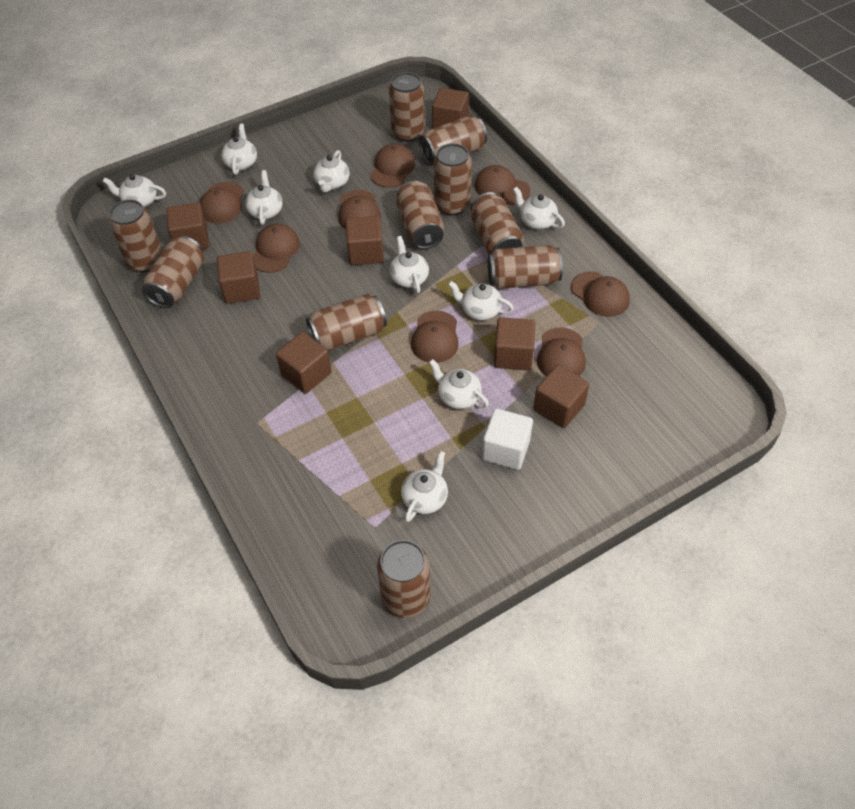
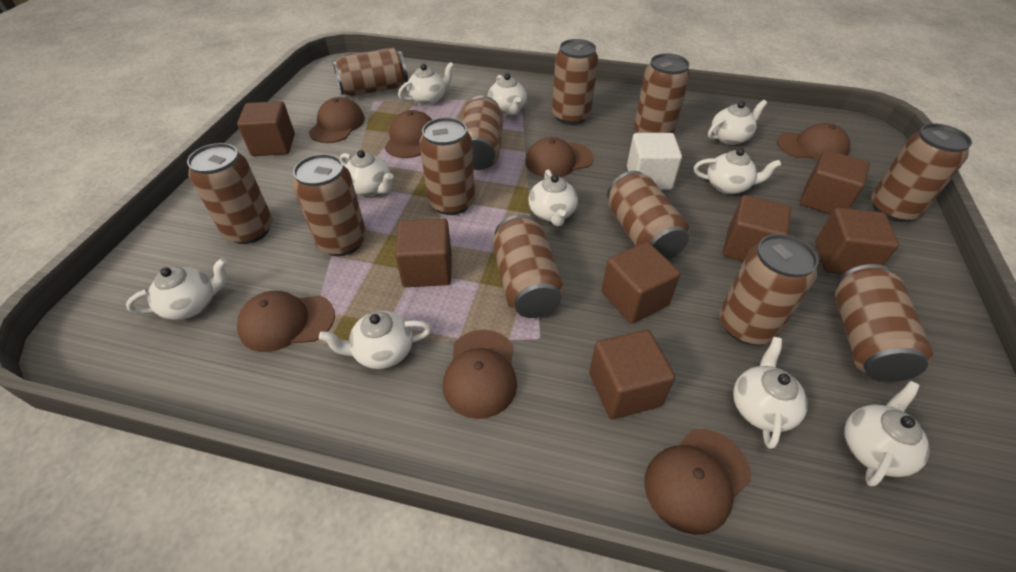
brown can: [109,199,162,272] [142,236,204,308] [306,294,387,351] [377,540,431,618] [389,72,425,142] [396,181,444,249] [419,115,487,165] [434,143,472,215] [471,192,524,254] [488,245,563,289] = 10 -> [187,143,273,244] [293,154,366,256] [332,48,408,96] [419,117,475,215] [460,96,503,170] [493,214,565,318] [552,39,598,125] [607,171,689,260] [634,53,690,134] [720,234,819,345] [835,264,933,382] [871,124,972,222] = 12
brown cap: [200,182,243,224] [253,224,300,273] [338,190,381,229] [370,144,415,188] [411,311,459,363] [474,165,530,205] [537,327,586,376] [570,271,630,317] = 8 -> [237,291,335,352] [309,97,365,143] [384,110,432,158] [443,330,517,419] [525,137,594,177] [644,429,751,535] [777,123,850,161] = 7
white teapot: [103,174,166,208] [221,124,257,175] [245,170,282,225] [314,150,349,193] [390,236,429,293] [401,451,448,522] [429,359,489,409] [448,281,514,320] [513,187,565,230] = 9 -> [126,258,227,320] [319,311,432,369] [340,150,394,196] [398,62,454,105] [488,73,527,115] [528,169,578,226] [694,148,781,194] [708,100,767,145] [733,337,808,449] [844,381,930,487] = 10

